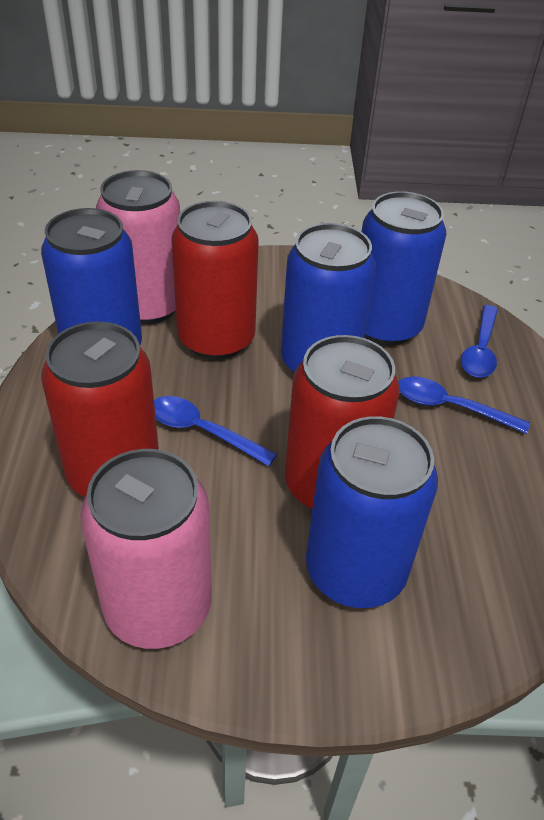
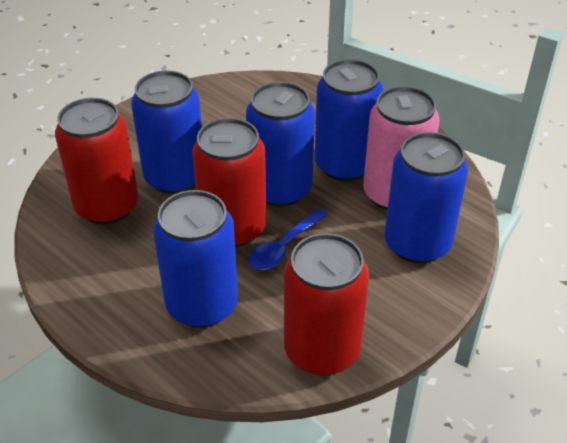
blue can: [41,208,142,346] [281,223,376,373] [306,416,438,608] [362,191,446,345] = 4 -> [131,70,202,194] [153,190,238,328] [246,82,315,207] [315,59,384,181] [385,132,468,263] = 5
blue spoon: [154,396,277,466] [398,377,530,434] [461,305,498,378] = 3 -> [249,209,328,270] = 1
pink can: [80,449,212,649] [96,170,180,324] = 2 -> [363,86,440,210] = 1

